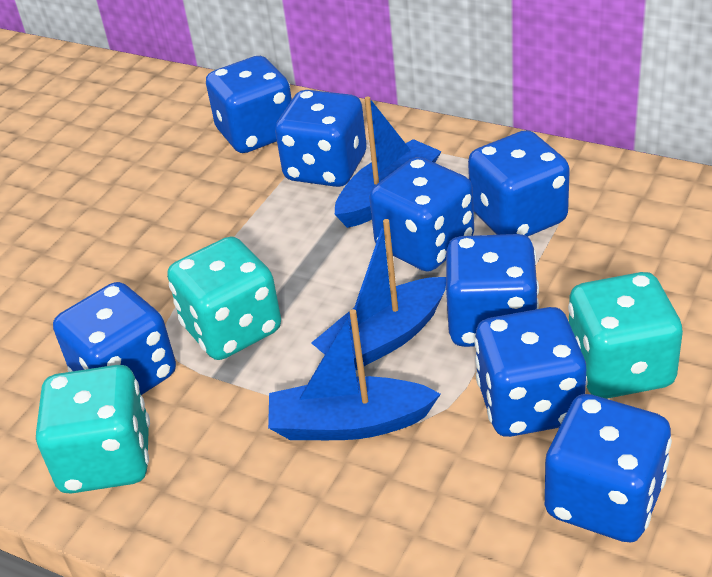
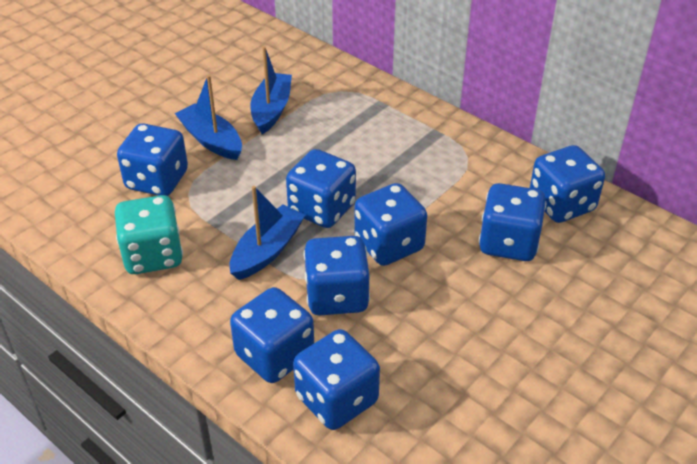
turquoise dice: [36,365,150,494] [167,236,281,360] [568,272,683,399] = 3 -> [115,195,183,274] = 1

